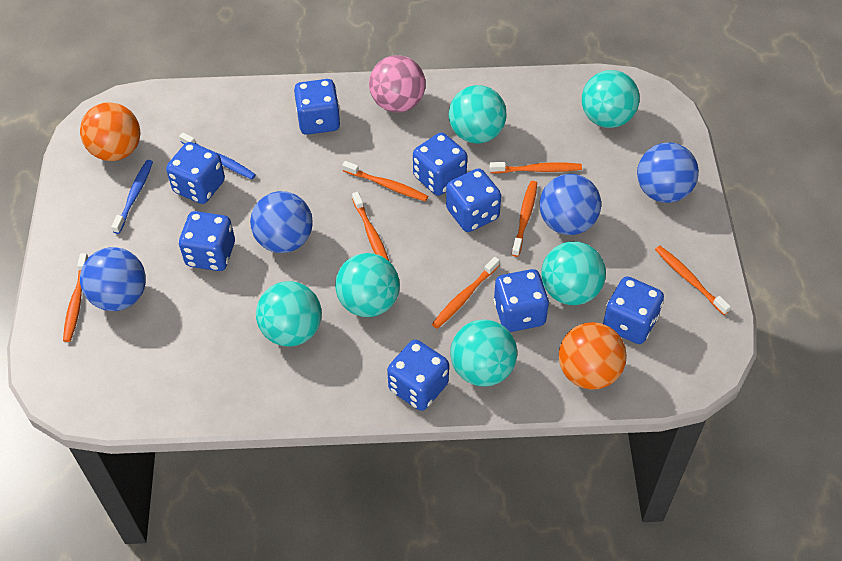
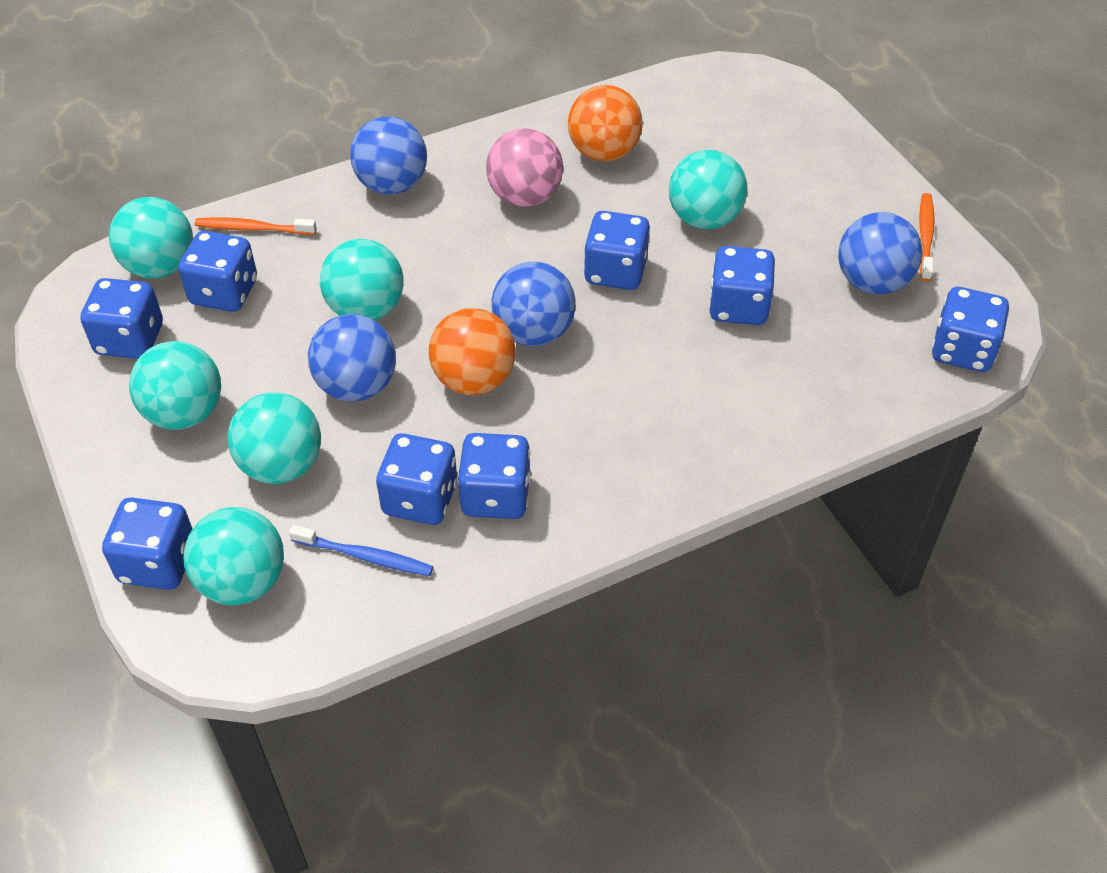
blue toothbrush: [111,160,153,234] [179,132,256,179] = 2 -> [289,525,433,576] = 1
orange toothbrush: [63,253,88,342] [342,161,428,202] [352,192,389,261] [432,257,500,329] [490,162,582,173] [511,181,537,257] [655,246,731,315] = 7 -> [195,217,316,235] [919,193,935,281] = 2

